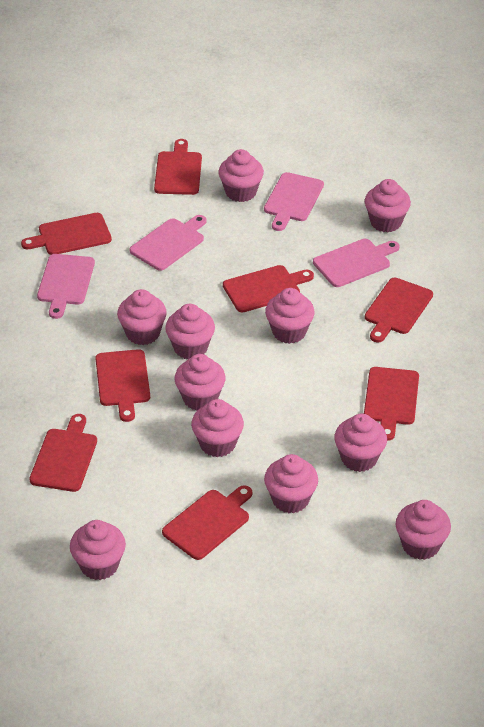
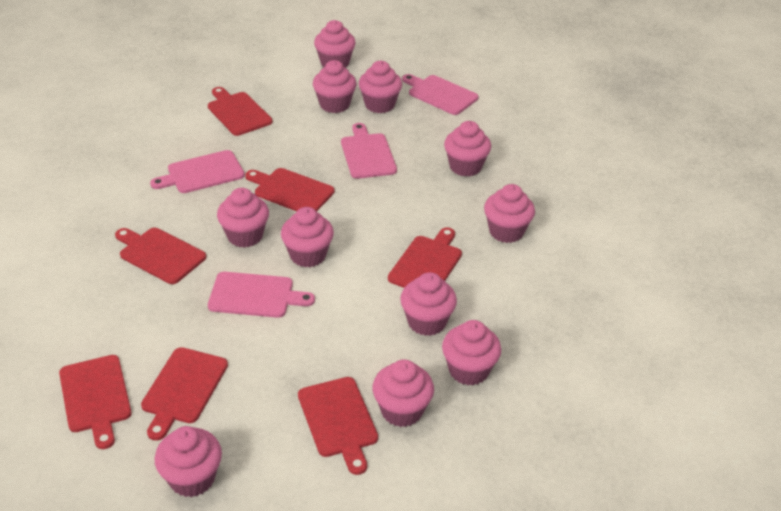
red cutting board: [21,213,112,255] [29,414,97,492] [95,349,150,422] [154,139,202,195] [162,485,252,560] [223,265,314,313] [364,367,419,441] [365,278,433,342] = 8 -> [59,355,132,449] [115,228,206,284] [141,347,228,440] [208,87,273,136] [245,168,334,211] [298,377,378,475] [388,227,462,288] = 7

